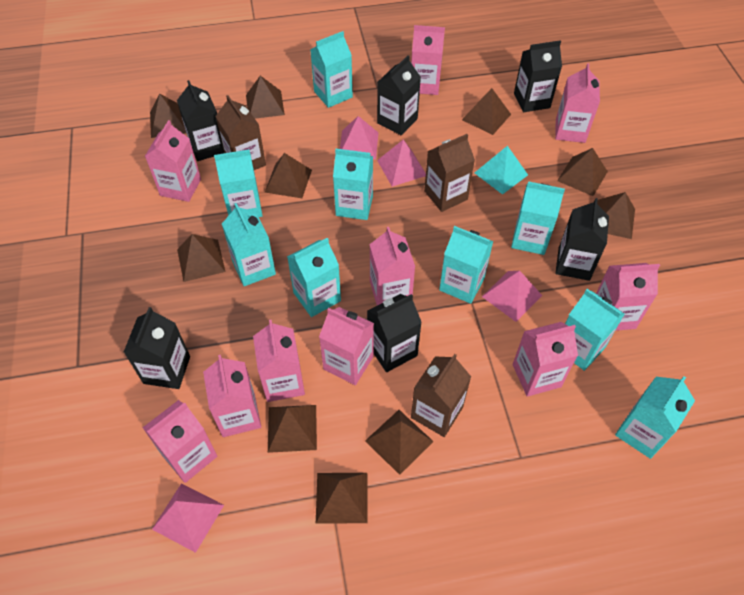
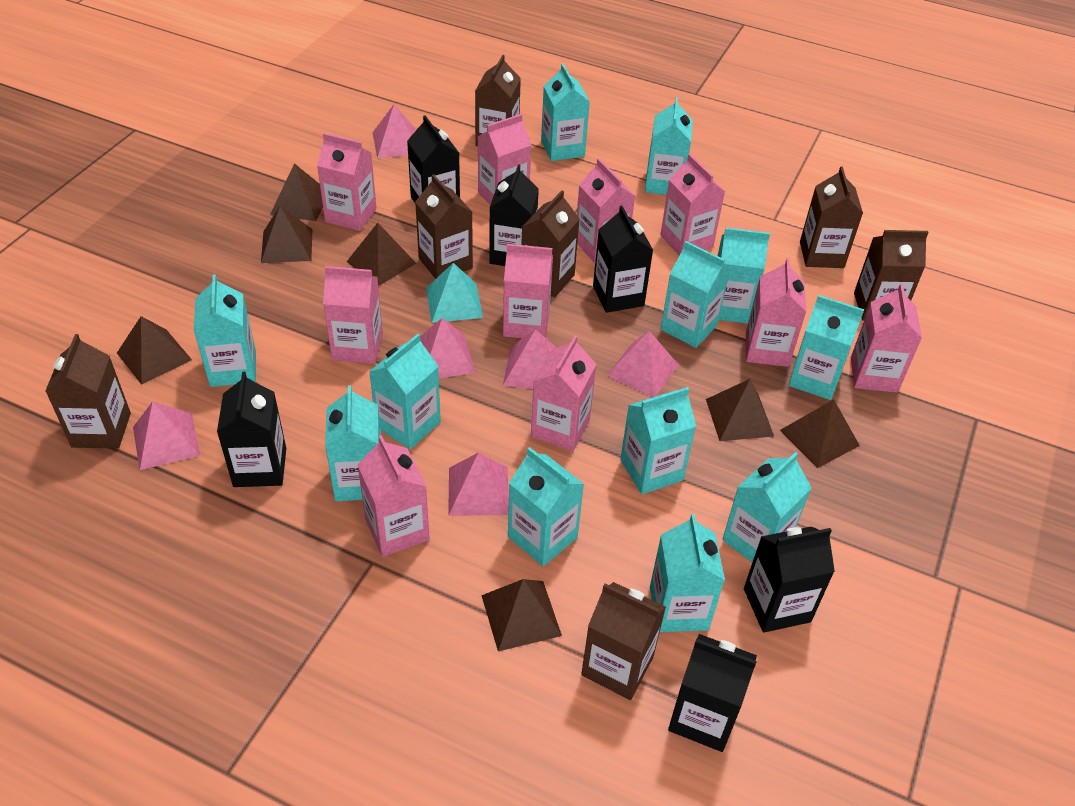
brown carton: [215,95,266,170] [411,354,471,437] [424,134,475,212] = 3 -> [45,334,131,449] [415,174,473,279] [475,55,521,147] [521,190,580,298] [581,582,666,700] [800,166,863,268] [854,230,929,321] = 7
brown pyramid: [150,94,186,138] [177,234,226,282] [246,76,285,119] [265,153,312,198] [268,405,317,453] [316,473,368,524] [365,410,434,475] [462,88,511,135] [557,148,608,196] [597,192,635,239] = 10 -> [117,316,192,385] [261,206,312,263] [270,163,323,221] [347,223,416,286] [481,579,562,651] [706,379,774,441] [780,399,860,468] = 7
pink pyramid: [152,483,224,553] [340,116,378,159] [377,140,426,187] [482,271,542,322] = 4 -> [133,401,200,470] [373,104,416,158] [420,318,475,378] [448,452,509,516] [503,329,557,389] [607,331,679,397] = 6
turquoise carton: [214,150,263,217] [222,203,276,286] [287,238,341,317] [310,31,353,108] [333,149,373,220] [439,226,493,304] [511,181,565,255] [565,289,624,371] [615,377,695,459] = 9 -> [194,274,256,387] [325,385,381,501] [369,334,441,449] [508,447,584,566] [541,63,590,161] [620,387,696,494] [645,97,693,195] [650,514,725,632] [661,241,730,348] [718,228,770,324] [722,452,811,562] [788,295,864,400] = 12

